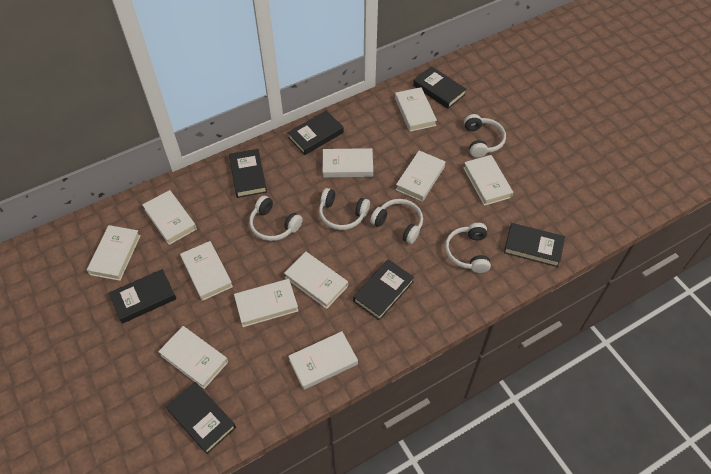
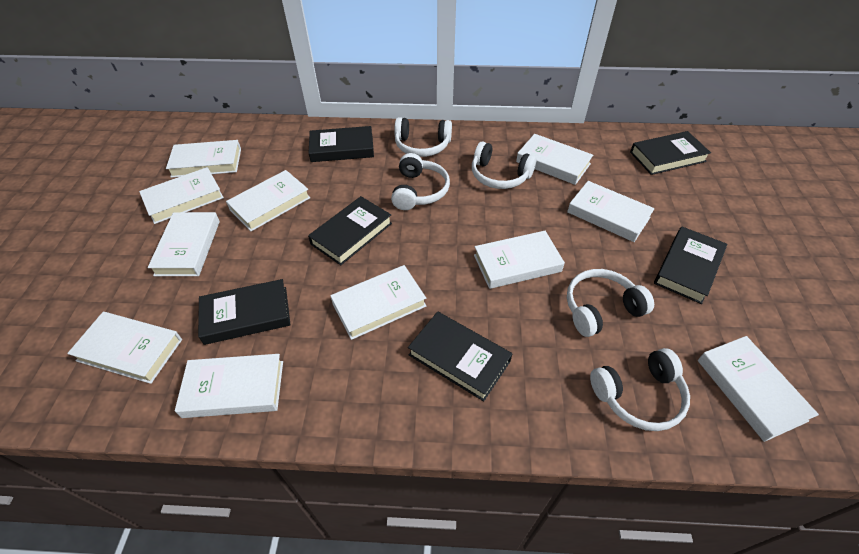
black book: [109,269,177,324] [166,382,236,454] [229,149,267,198] [287,110,344,155] [353,259,414,321] [413,66,466,109] [504,223,565,267] = 7 -> [198,279,291,345] [308,196,392,265] [309,126,374,162] [408,311,512,401] [630,131,711,175] [654,227,727,304] = 6

